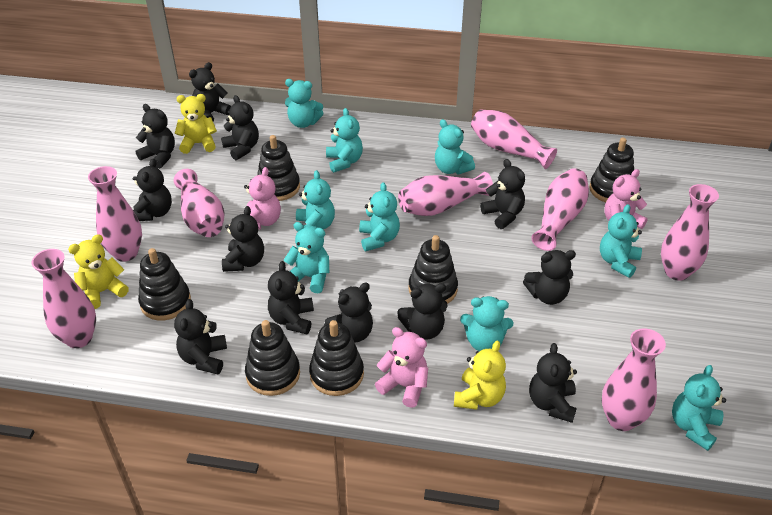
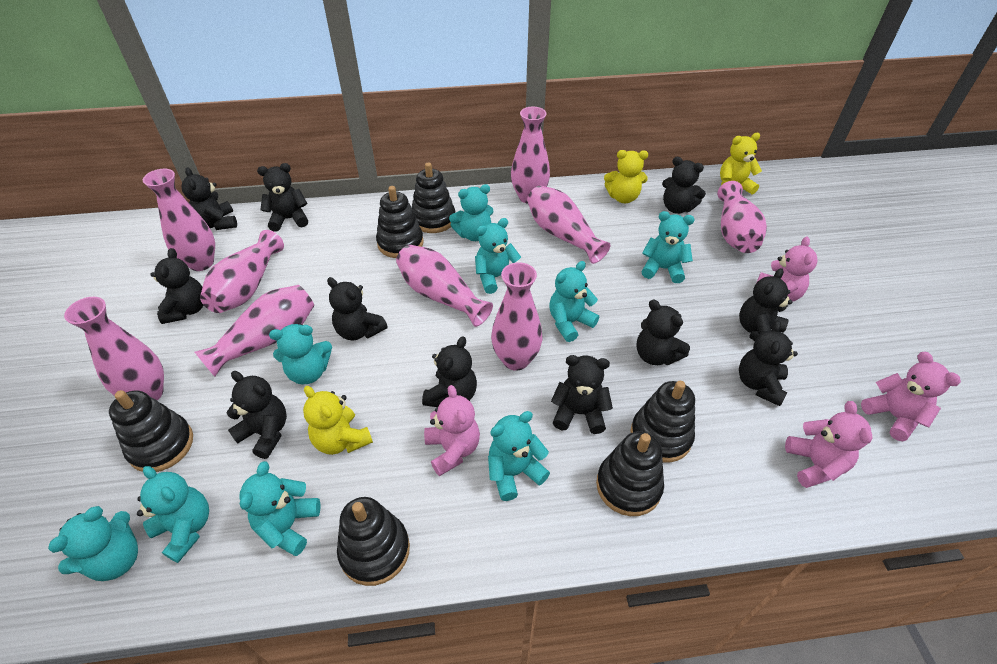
black teddy bear: [133,158,172,221] [136,104,175,169] [174,299,227,374] [189,62,231,122] [221,95,259,160] [222,206,264,272] [268,261,314,334] [324,283,373,342] [397,283,448,340] [480,159,525,229] [523,250,576,305] [529,343,577,423] = 12 -> [150,248,203,324] [182,167,237,230] [226,371,287,459] [257,163,308,231] [327,277,387,341] [422,336,477,407] [551,355,613,434] [636,299,690,365] [662,157,706,214] [739,268,792,341] [739,320,798,406] = 11
pink teddy bear: [244,167,281,229] [375,327,428,408] [604,169,648,229] = 3 -> [424,385,480,476] [756,237,818,302] [785,401,872,488] [861,352,961,441] = 4
pink vase: [32,249,96,348] [88,166,142,262] [174,169,224,237] [398,172,493,216] [471,110,557,169] [531,168,589,251] [602,328,666,431] [661,184,719,281] = 8 -> [64,297,164,400] [143,169,215,271] [195,285,314,377] [200,230,284,313] [396,245,493,327] [491,262,542,371] [511,107,550,203] [527,185,610,264] [717,181,767,253] = 9

